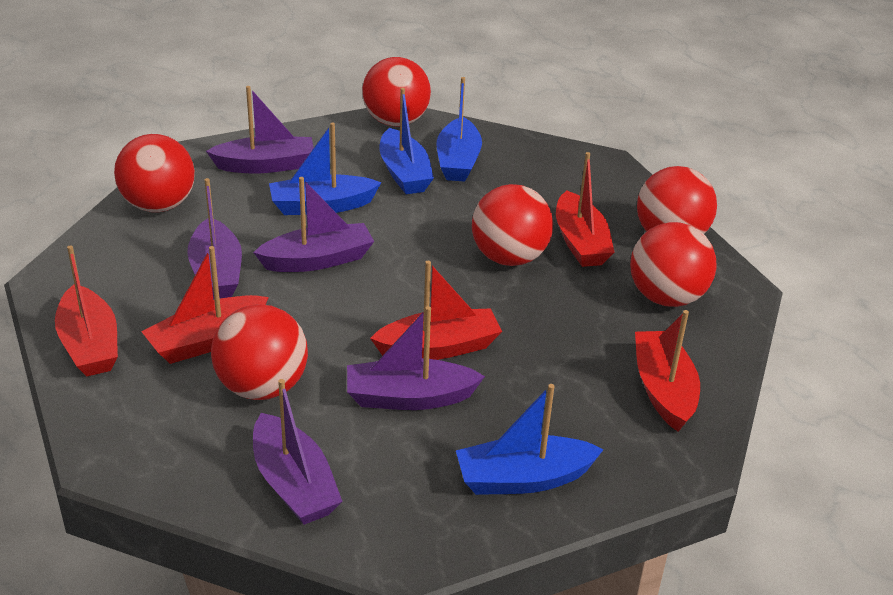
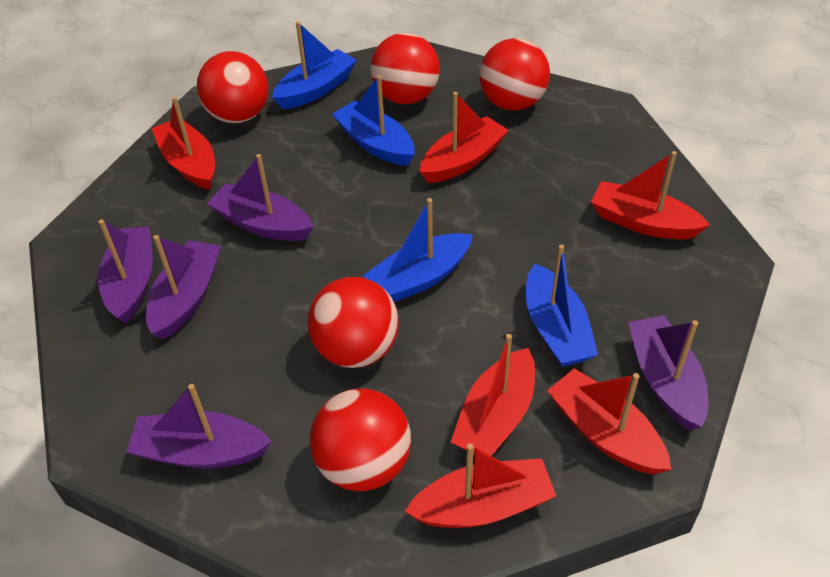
red ball: [114,134,195,212] [211,304,308,400] [362,57,431,126] [472,184,553,266] [630,222,717,307] [637,166,717,234] = 6 -> [197,51,269,123] [307,277,399,368] [310,389,411,491] [371,33,440,104] [479,38,550,111] = 5
red boat: [55,245,118,376] [141,246,269,364] [370,261,502,360] [556,152,615,267] [635,310,700,432] = 5 -> [152,96,215,190] [404,443,556,528] [420,92,509,183] [451,334,535,456] [547,369,671,474] [591,151,710,239] = 6

